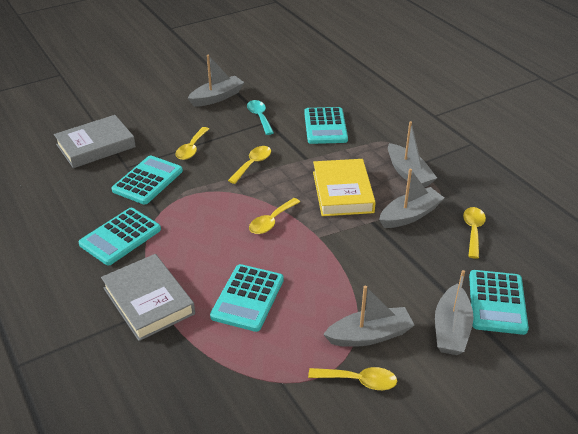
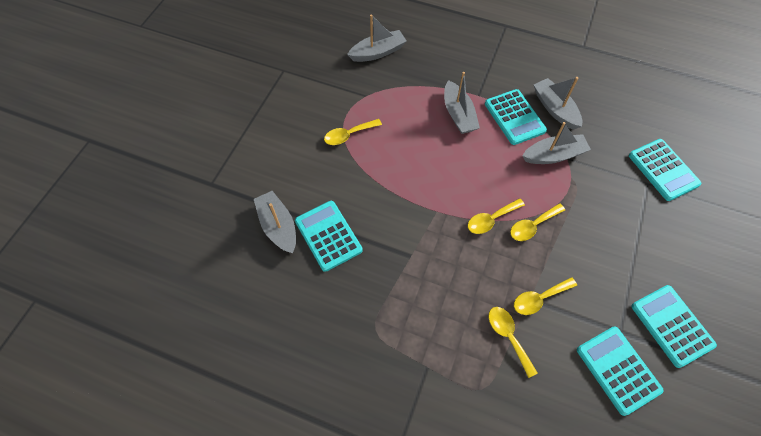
grey book: [54,115,136,168] [101,254,195,341] = 2 -> none = 0
turquoise spoon: [247,100,274,135] = 1 -> none = 0
yellow book: [313,159,376,216] = 1 -> none = 0

